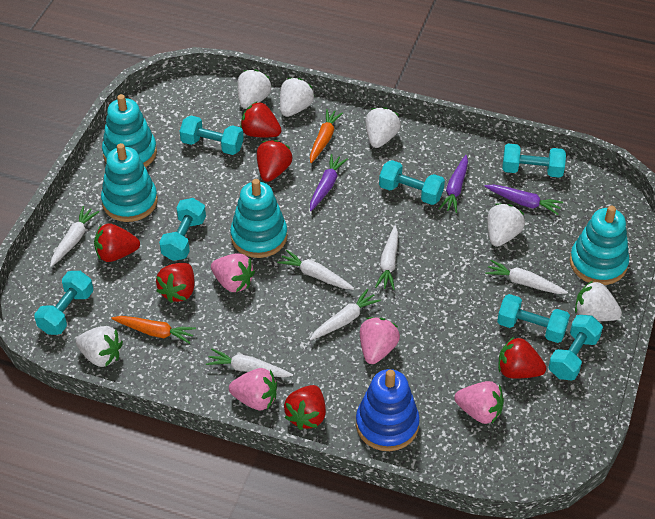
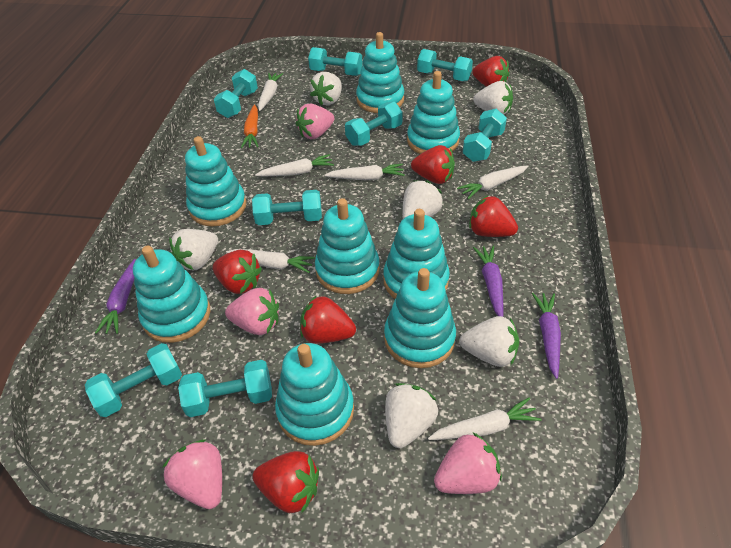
blue stacking toy: [356,369,420,451] = 1 -> none = 0
orange carrot: [111,316,196,344] [310,109,343,163] = 2 -> [241,104,259,148] = 1
turquoise dumbbell: [34,271,93,335] [159,198,206,261] [180,116,244,155] [379,160,445,205] [497,294,570,343] [502,144,566,178] [548,315,603,380] = 7 -> [85,343,182,417] [178,360,272,417] [214,69,258,118] [252,190,322,225] [308,47,363,76] [345,102,403,146] [417,49,473,81] [462,109,507,162] = 8
turquoise stacking toy: [101,143,158,222] [102,94,157,167] [230,179,287,258] [570,205,629,285] = 4 -> [133,246,210,343] [185,136,246,226] [275,343,354,446] [315,198,380,294] [356,32,404,113] [383,209,450,299] [384,268,456,368] [407,71,460,154] = 8

